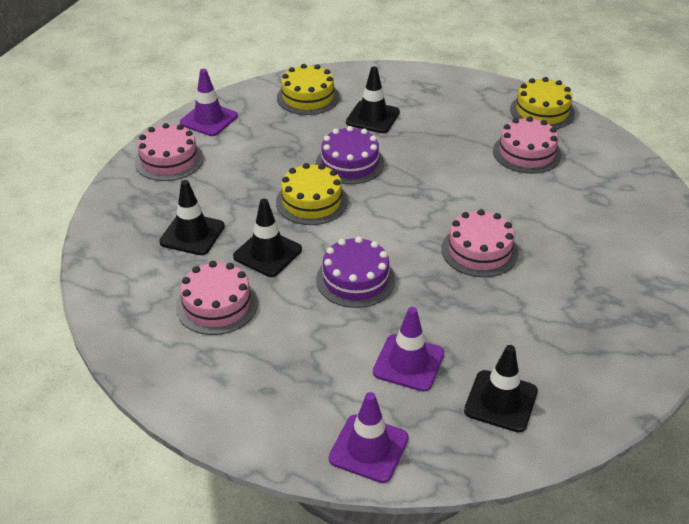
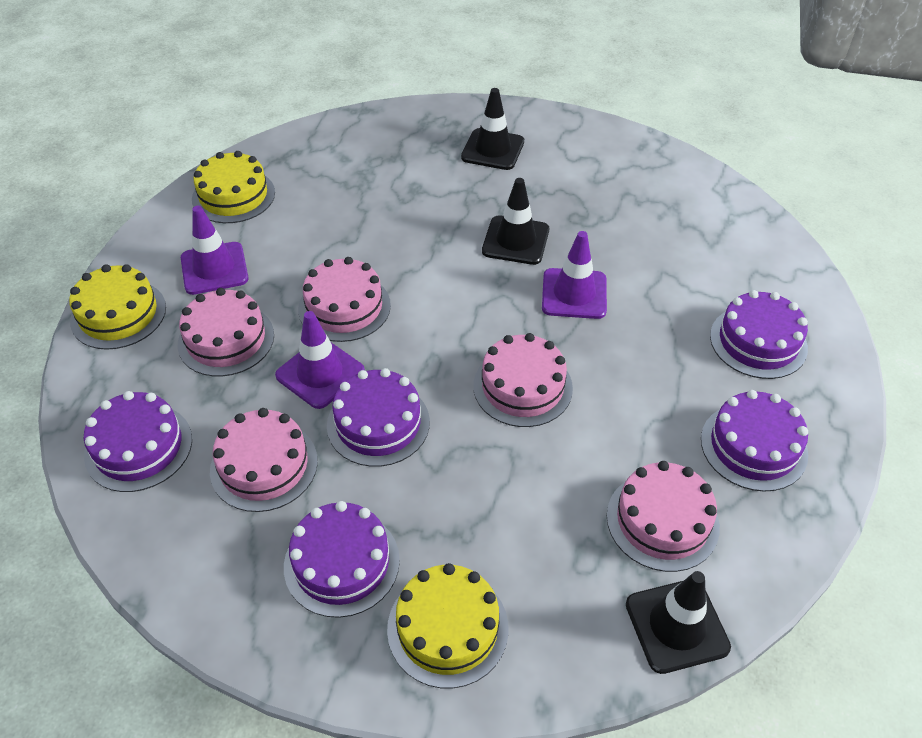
black traffic cone: [159,180,225,255] [233,199,302,277] [346,67,400,133] [464,345,538,432] = 4 -> [461,88,524,170] [482,178,549,265] [626,571,731,674] = 3
pink cake: [135,123,204,181] [176,261,258,335] [441,209,519,277] [493,116,561,174] = 4 -> [178,288,274,376] [210,408,318,512] [298,257,391,342] [473,333,573,427] [607,461,720,572] = 5
purple cake: [316,126,384,184] [316,236,395,308] = 2 -> [84,391,192,492] [284,501,400,618] [327,368,430,467] [701,390,808,492] [710,290,808,379] = 5

